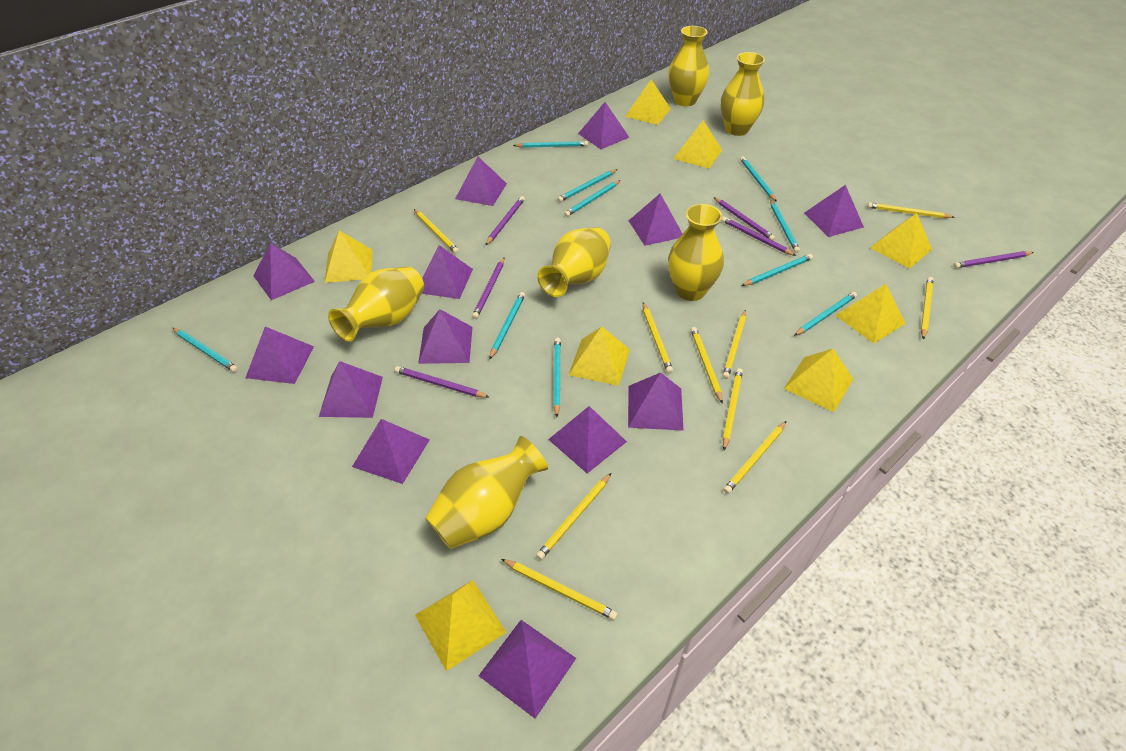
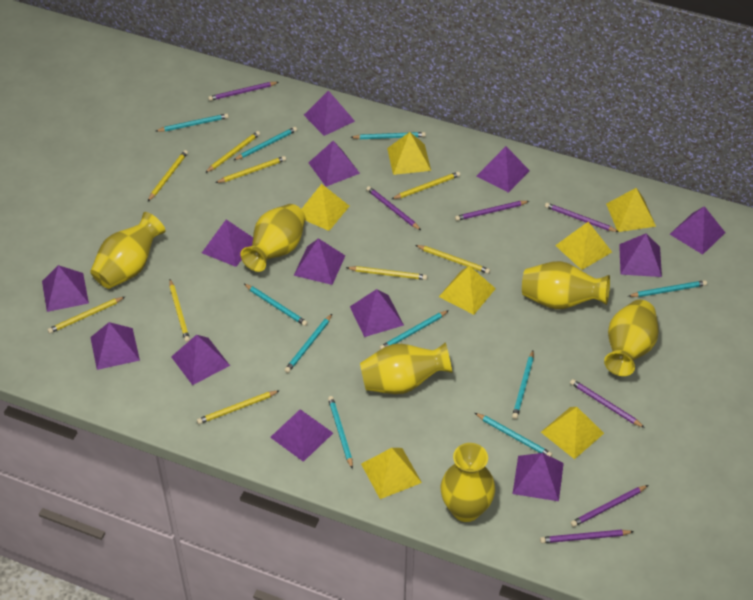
purple pencil: [395,366,489,398] [472,258,504,319] [486,196,525,245] [714,197,775,241] [722,217,796,256] [953,251,1034,268] = 6 -> [208,82,279,101] [366,186,421,230] [455,201,529,221] [540,529,634,543] [545,203,619,232] [570,379,645,428] [571,485,648,527] = 7
yellow pencil: [414,209,459,253] [501,559,618,620] [536,473,611,560] [643,303,673,373] [691,327,723,404] [723,310,746,379] [723,368,743,450] [723,421,786,494] [867,202,954,218] [921,277,933,340] = 10 -> [47,297,125,333] [148,150,188,201] [169,279,190,342] [197,390,280,424] [205,131,260,173] [215,156,286,183] [346,266,427,280] [392,172,460,199] [416,245,490,274] = 9
yellow pyramid: [325,230,373,283] [415,580,507,671] [568,326,630,386] [625,79,671,125] [673,120,722,169] [784,349,853,412] [835,284,906,343] [870,213,932,269] = 8 -> [301,184,349,231] [361,448,422,499] [387,132,431,175] [439,266,496,315] [541,407,604,459] [555,222,612,270] [606,188,656,232] = 7

